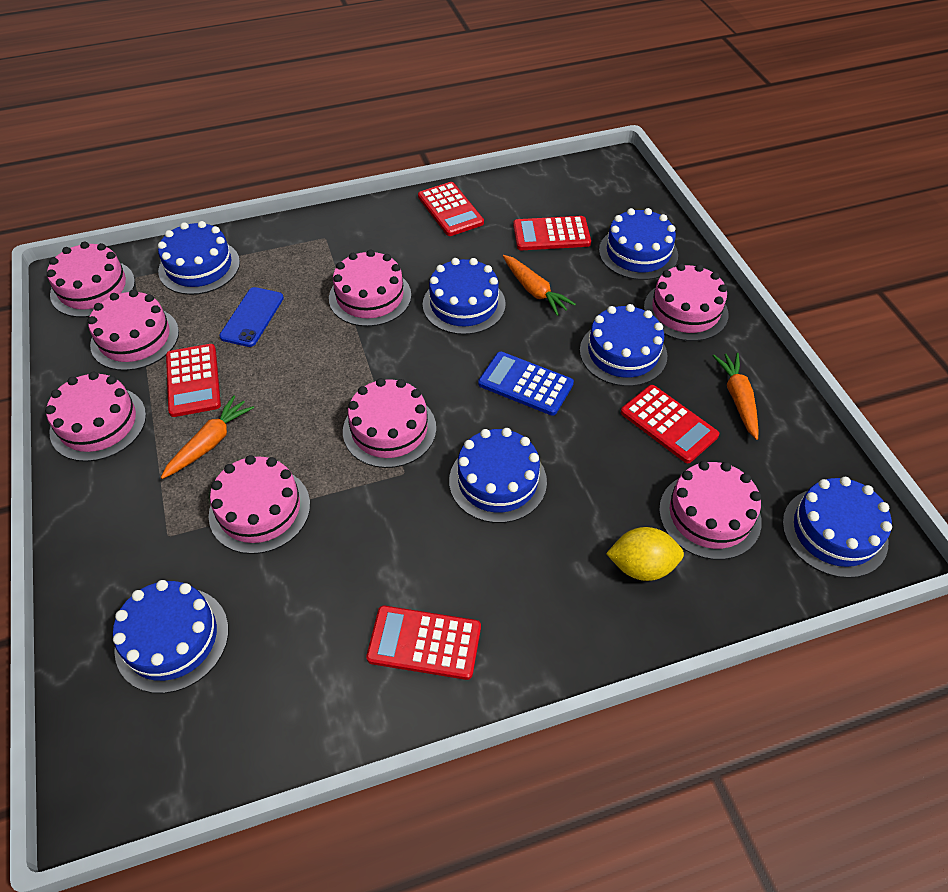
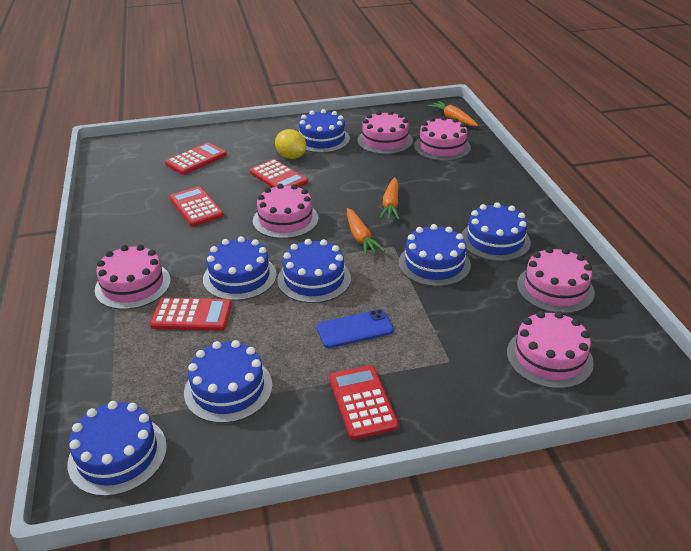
blue calculator: [478,352,574,416] = 1 -> none = 0
pink cake: [45,372,146,462] [47,242,135,317] [87,290,179,371] [209,455,310,554] [329,250,411,327] [343,378,436,468] [644,264,728,341] [659,461,762,560] = 8 -> [95,245,171,310] [253,184,318,239] [357,111,413,154] [414,116,471,161] [507,311,594,389] [517,247,595,314] = 6

